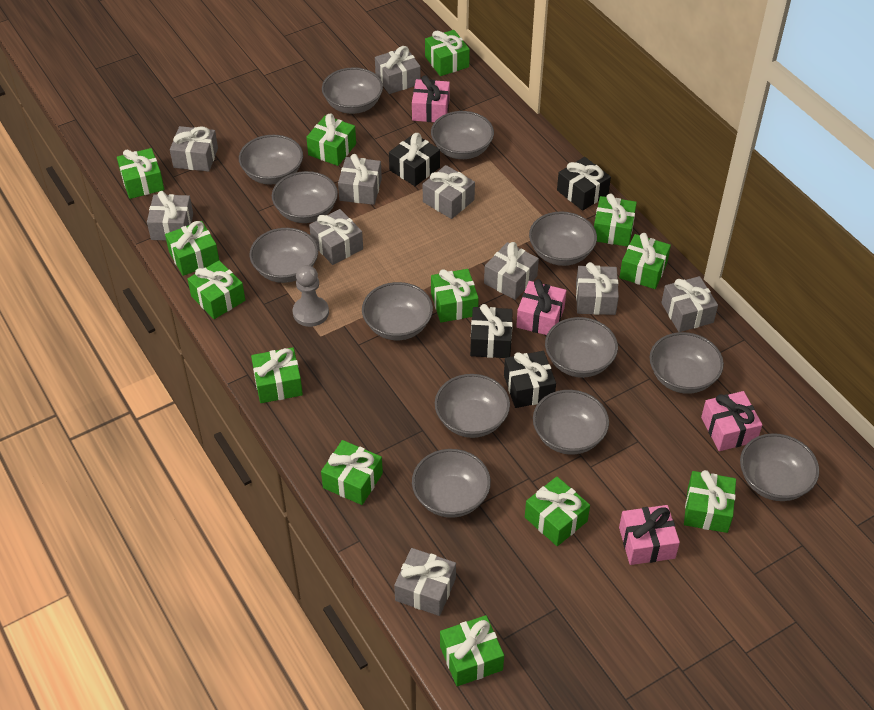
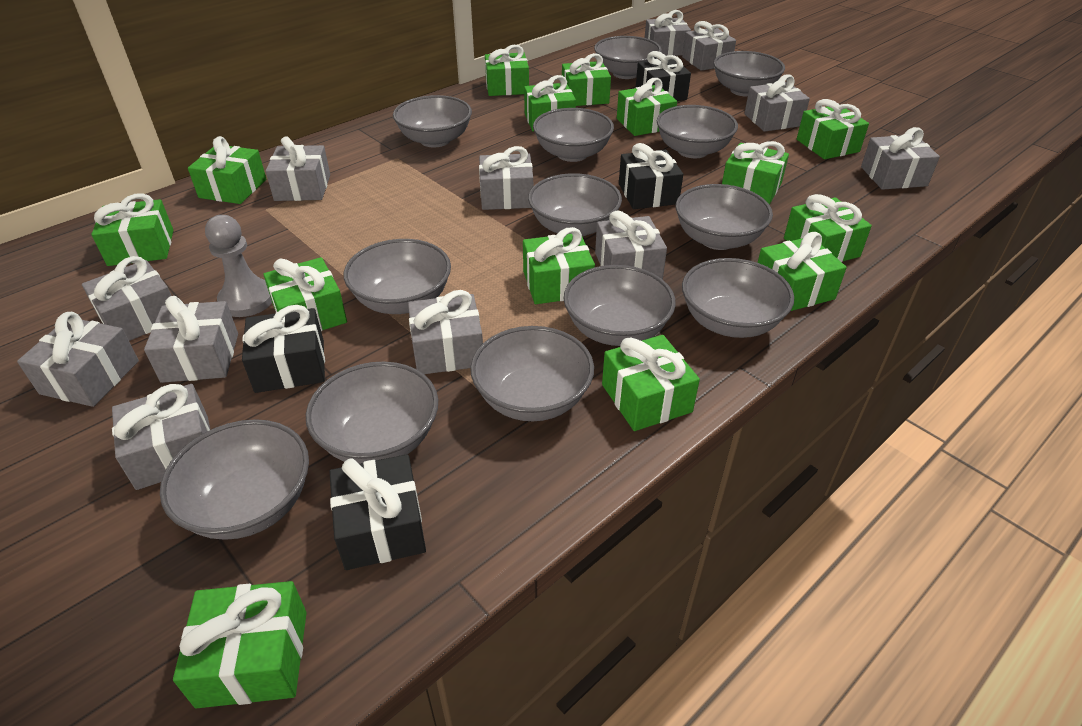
green gift: [117,148,164,199] [165,221,219,276] [187,260,245,319] [251,347,303,403] [306,113,356,166] [321,440,383,505] [425,30,470,76] [431,269,479,322] [440,615,504,686] [525,476,590,546] [594,194,637,247] [619,233,671,289] [684,470,736,533] = 13 -> [92,193,174,266] [173,581,307,708] [188,136,266,204] [263,257,347,331] [485,45,529,96] [523,227,595,304] [524,75,576,131] [562,53,611,106] [602,335,700,431] [617,78,677,136] [722,141,789,204] [758,232,847,311] [784,194,872,262] [797,99,869,159] = 14
grey gift: [147,191,193,240] [170,126,218,172] [309,209,363,265] [338,154,382,205] [375,46,421,94] [394,548,456,616] [423,165,475,219] [484,242,539,300] [576,262,619,315] [661,276,718,332] = 10 -> [17,312,139,407] [82,256,171,341] [112,384,210,490] [144,296,238,383] [266,136,330,201] [408,290,483,374] [479,146,533,210] [595,210,667,279] [645,10,691,56] [682,21,736,71] [744,74,810,132] [861,127,940,190] = 12
pink gift: [412,75,450,122] [516,279,566,335] [619,505,680,565] [701,391,762,451] = 4 -> none = 0

